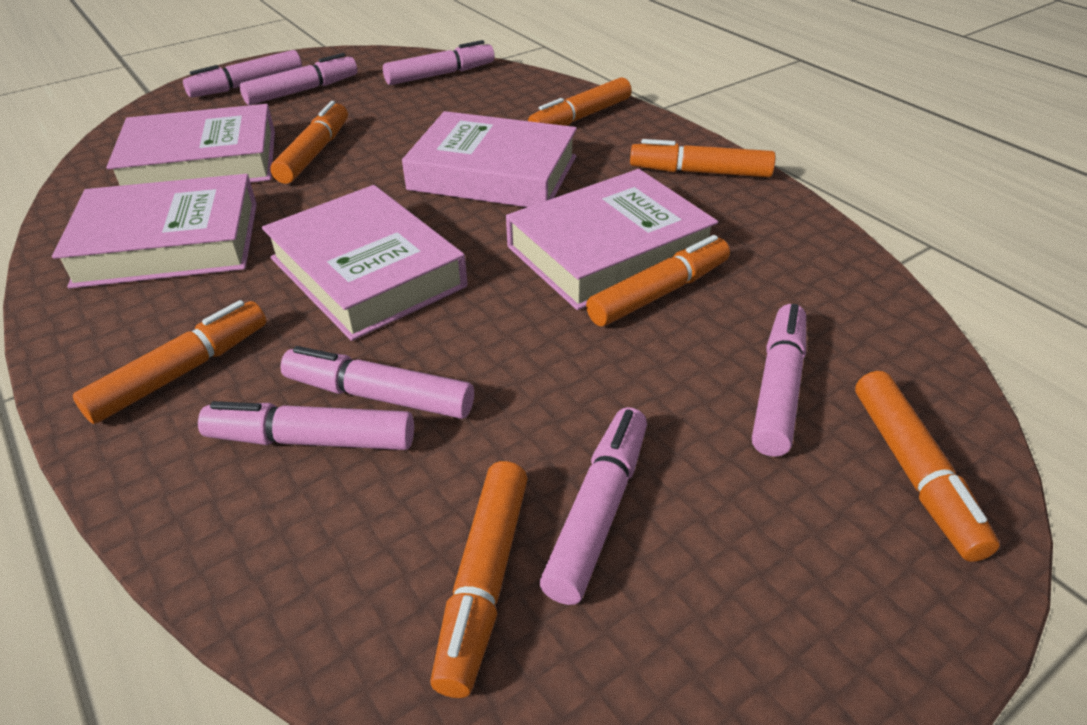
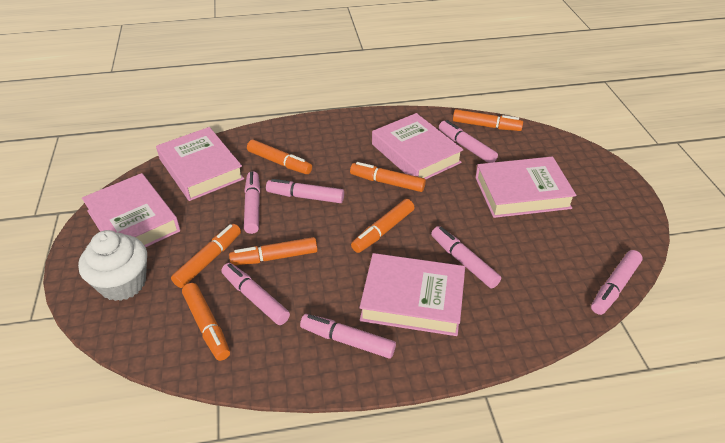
white cupcake: none = 0 -> [78,230,147,301] = 1

